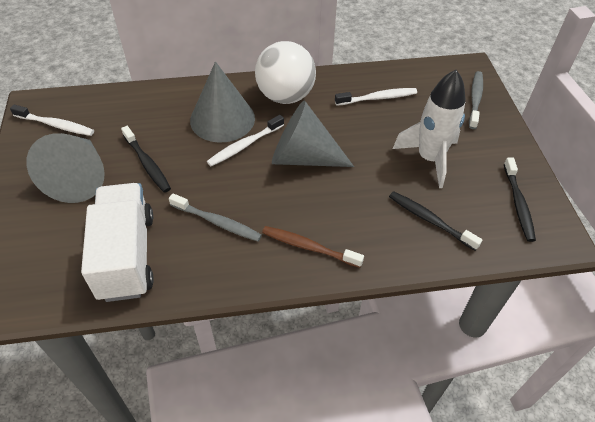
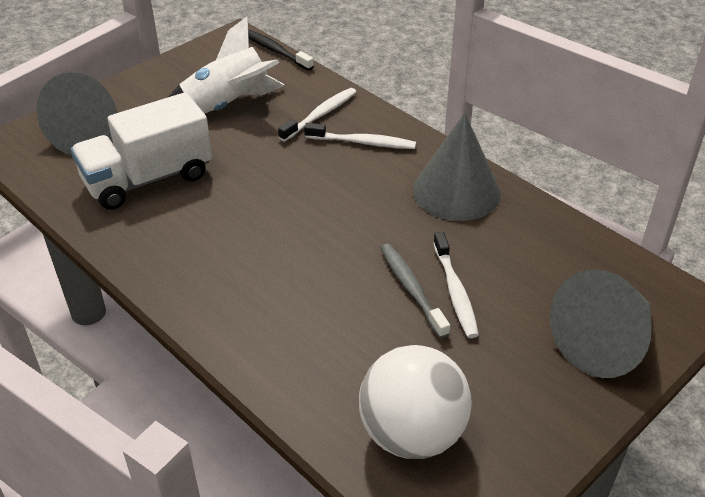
black toothbrush: [121,126,171,193] [389,191,483,251] [504,157,536,242] = 3 -> [248,29,314,71] = 1
brown toothbrush: [262,226,364,268] = 1 -> none = 0
grey toothbrush: [169,193,262,241] [469,71,483,129] = 2 -> [381,244,450,338] = 1

